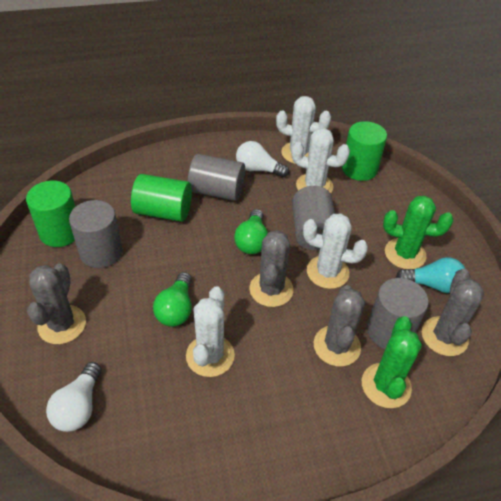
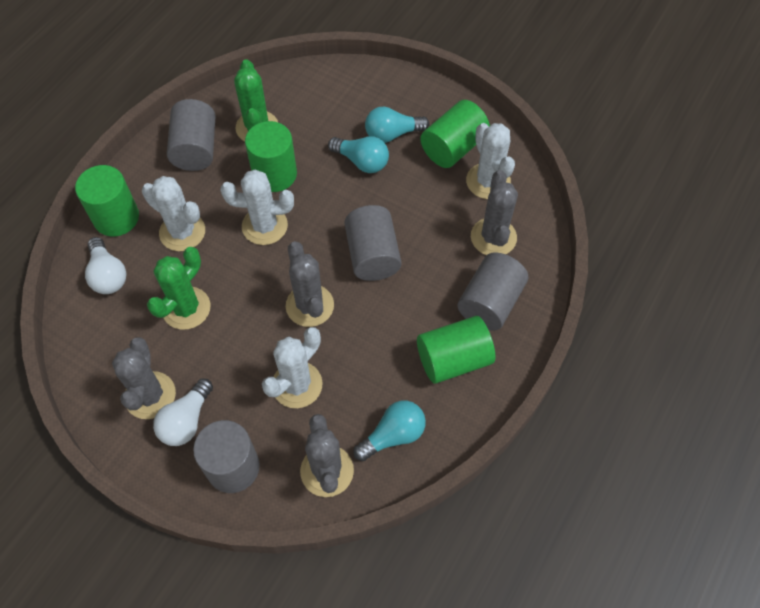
green cylinder: [26,181,76,247] [131,174,192,222] [342,121,387,181] = 3 -> [75,165,139,237] [245,121,297,192] [417,316,495,384] [420,100,490,168] = 4
green light bulb: [153,272,192,327] [234,209,268,254] = 2 -> none = 0
turquoise light bulb: [396,257,465,293] = 1 -> [328,136,389,173] [353,400,426,461] [365,107,429,143] = 3

